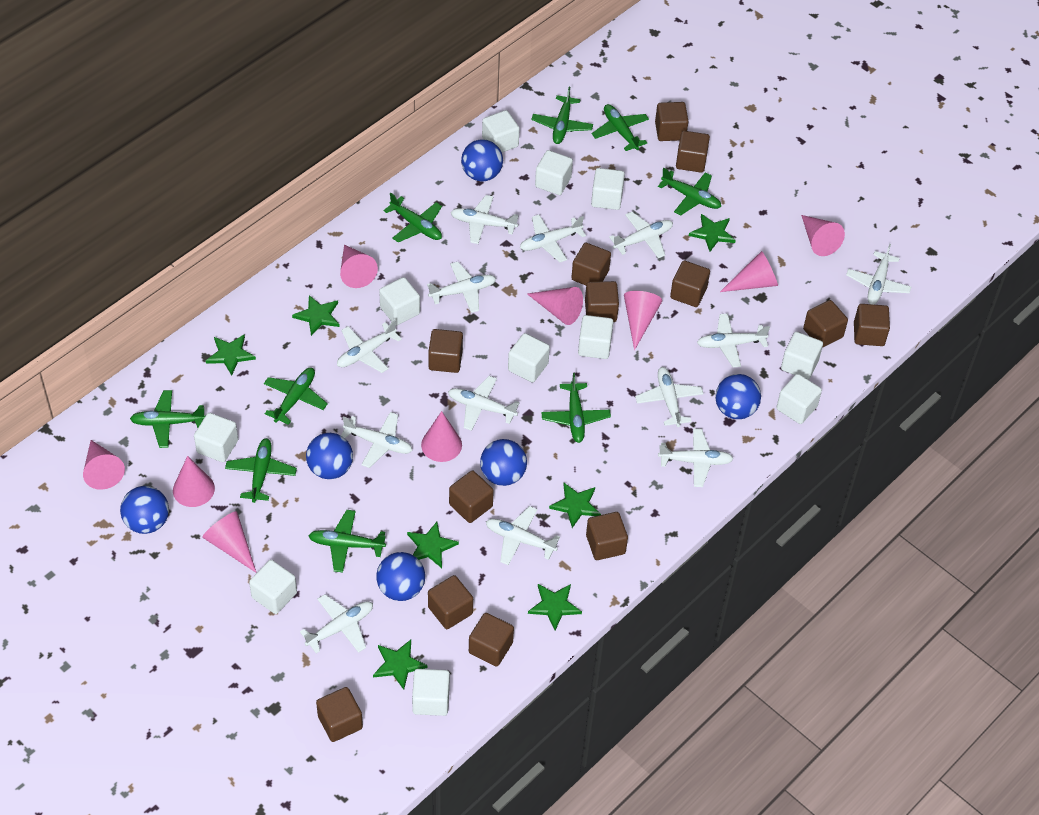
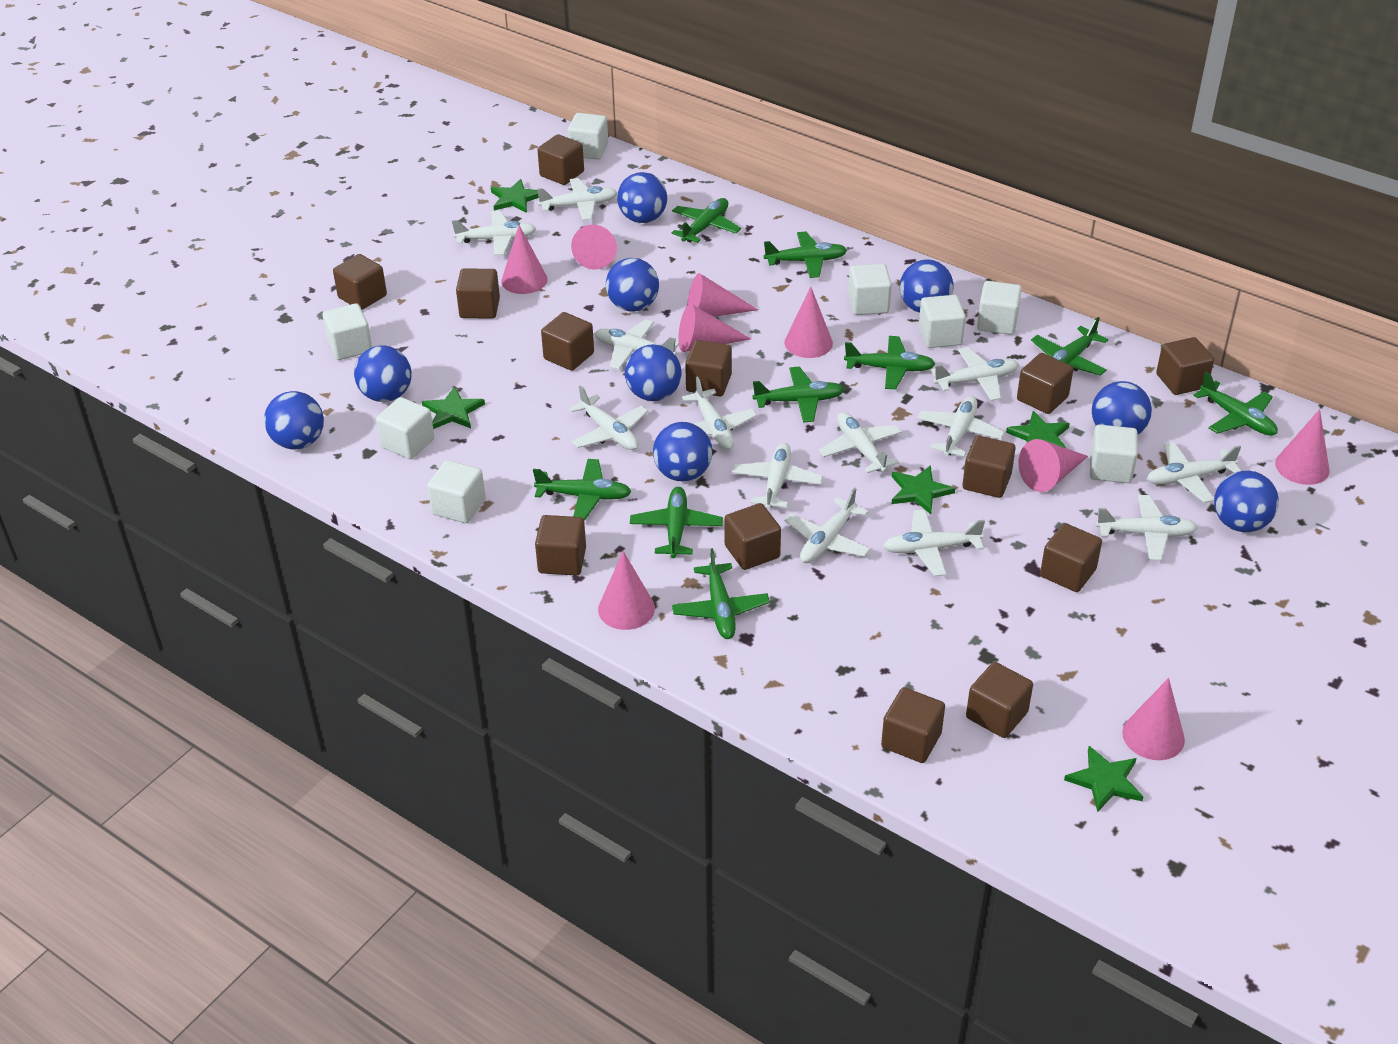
blue ball: [120,486,169,534] [306,433,353,479] [376,552,425,601] [461,139,503,181] [480,439,527,486] [715,374,761,419] = 6 -> [264,391,324,449] [354,345,412,402] [606,258,659,312] [617,172,667,223] [625,344,682,401] [653,422,713,482] [900,260,954,313] [1092,381,1152,434] [1214,471,1279,532] = 9
green star: [206,334,256,375] [292,295,340,336] [373,640,428,690] [407,522,459,568] [528,584,582,630] [549,483,601,528] [689,214,736,252] = 7 -> [422,386,485,429] [491,179,539,213] [892,465,955,514] [1006,411,1070,448] [1064,746,1144,812] = 5
white cube: [194,413,238,462] [249,560,297,614] [379,277,420,326] [412,669,450,716] [482,110,520,152] [508,333,550,383] [535,150,573,195] [578,315,613,359] [591,168,625,210] [776,374,822,424] [781,332,823,380] = 11 -> [322,303,372,360] [376,397,434,459] [427,460,485,523] [568,113,608,160] [848,264,892,315] [919,295,966,348] [977,281,1022,335] [1090,425,1138,483] = 8

